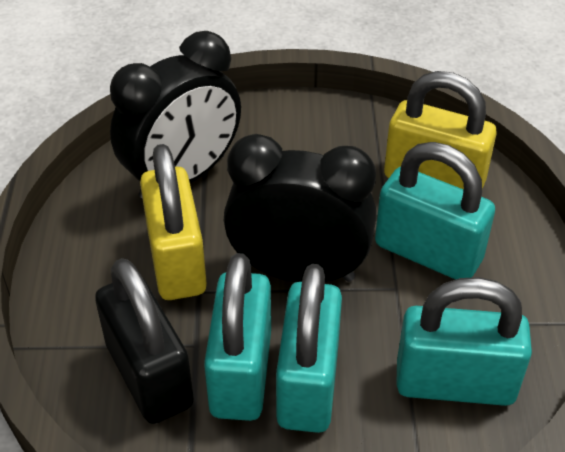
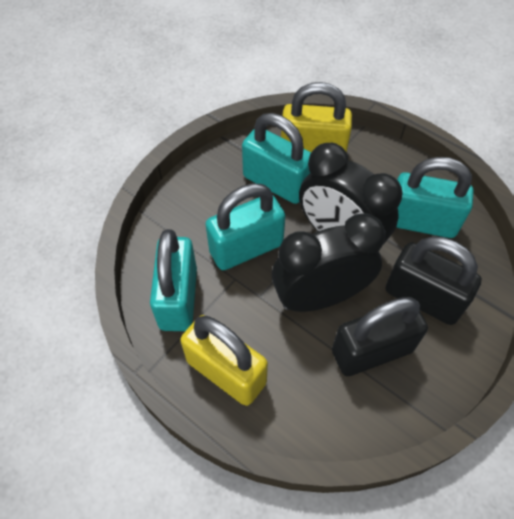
black padlock: [95,258,194,424] = 1 -> [332,297,428,376] [386,236,482,325] = 2

